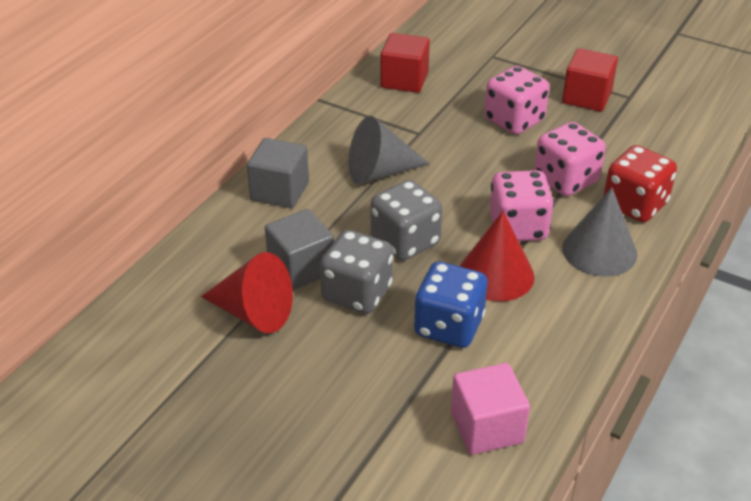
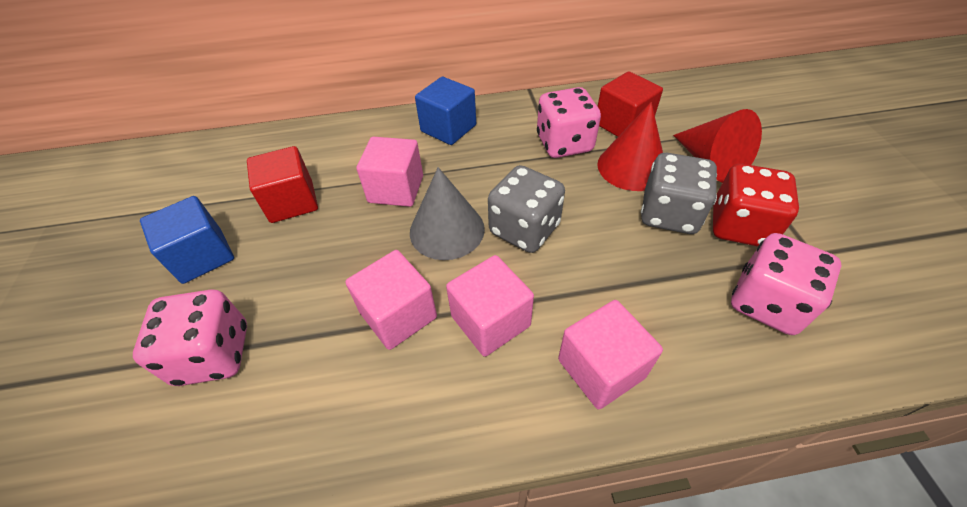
blue cube: none = 0 -> [140,196,234,284] [415,77,476,145] = 2
blue dice: [414,262,487,348] = 1 -> none = 0
grey cone: [348,116,430,184] [562,187,637,277] = 2 -> [410,167,485,260] = 1
grey cube: [247,138,309,208] [265,209,334,290] = 2 -> none = 0
pink cube: [451,363,530,455] = 1 -> [345,250,437,350] [356,137,423,207] [446,255,534,357] [558,300,663,409] = 4

